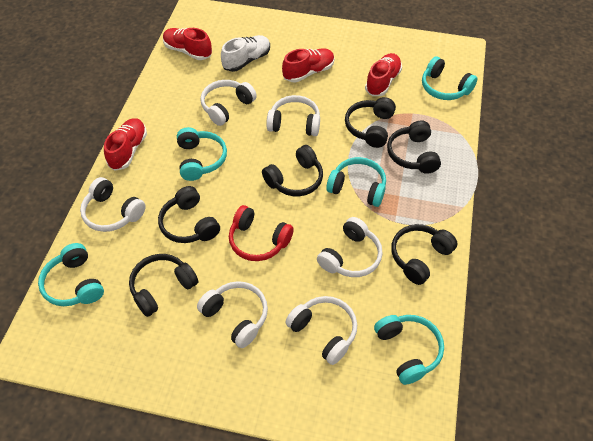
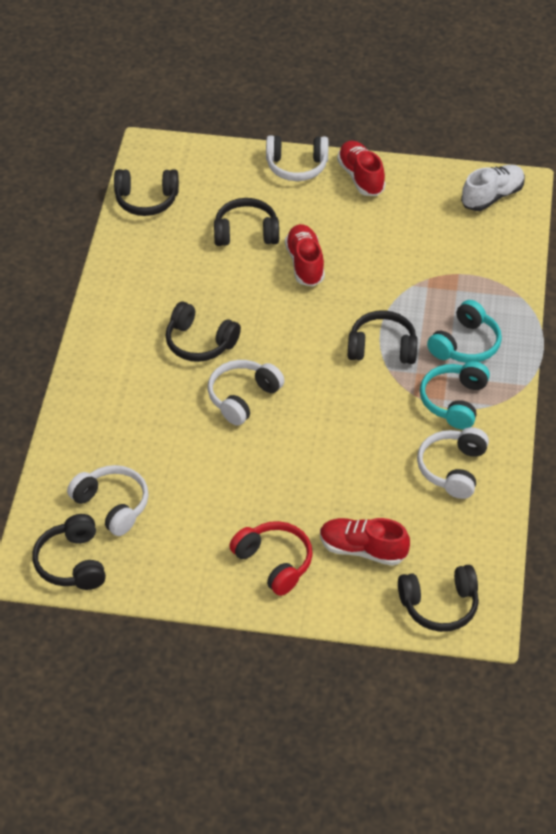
red shoe: [104,118,147,171] [163,28,212,60] [282,48,335,82] [365,53,402,96] = 4 -> [285,224,325,287] [320,518,410,566] [337,141,386,196] = 3
turquoise headphones: [38,243,104,306] [177,127,227,181] [326,157,386,207] [374,315,444,385] [422,56,478,100] = 5 -> [420,361,490,429] [427,300,502,363] = 2
white headphones: [80,177,146,232] [197,281,268,348] [200,80,257,126] [266,95,320,136] [285,296,357,365] [317,217,383,277] = 6 -> [67,465,149,536] [208,360,285,426] [266,135,329,181] [417,427,489,499] = 4

